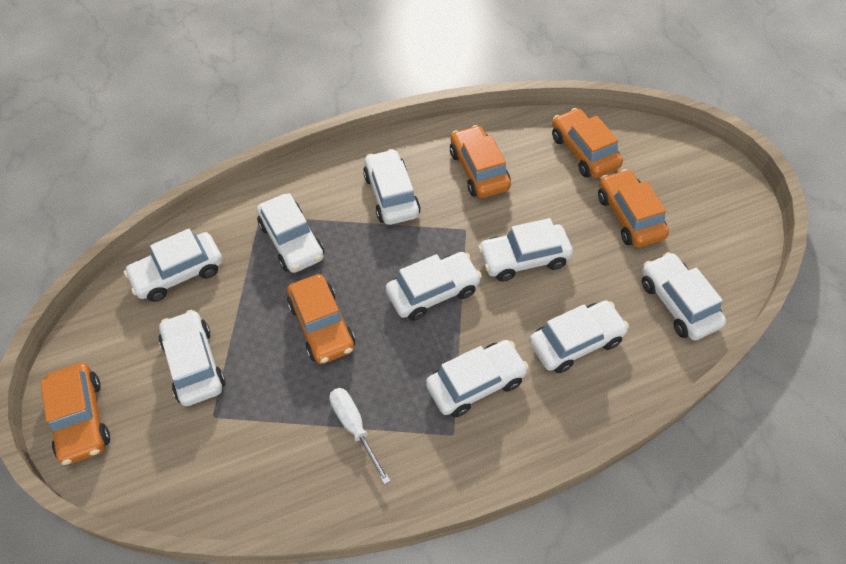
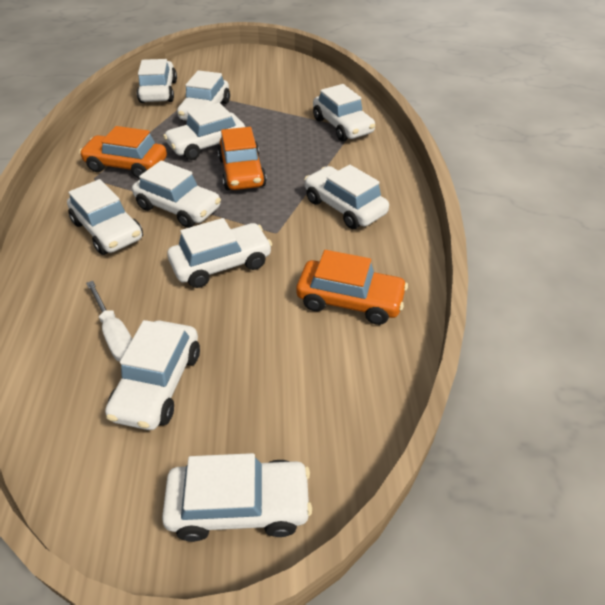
orange car: [40,363,110,465] [287,274,355,364] [450,125,511,198] [552,108,623,178] [598,169,669,248] = 5 -> [79,126,167,179] [218,127,267,190] [296,250,408,325] = 3
white car: [124,229,222,302] [159,310,225,406] [257,193,324,273] [363,149,421,225] [386,252,482,321] [426,340,529,417] [478,218,573,282] [529,301,629,373] [642,252,726,340] = 9 -> [67,179,143,255] [105,320,200,430] [132,160,221,228] [137,59,177,103] [162,453,312,542] [163,103,245,160] [167,218,272,288] [177,70,230,121] [304,165,389,229] [313,84,375,141] = 10

